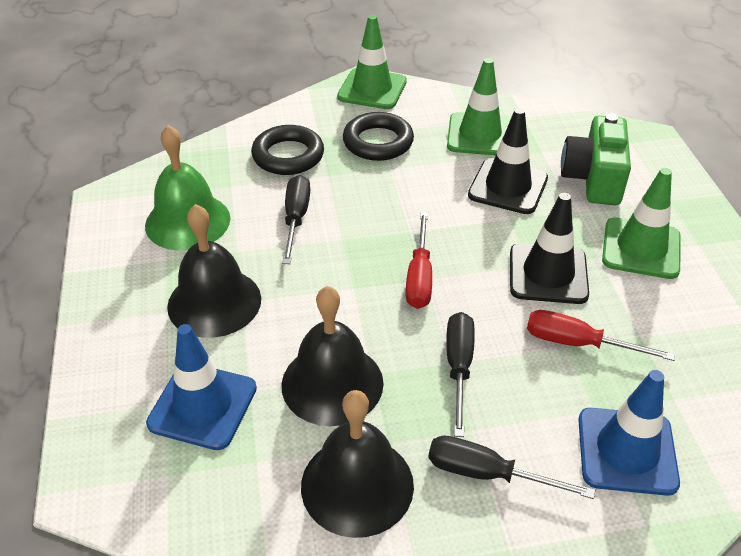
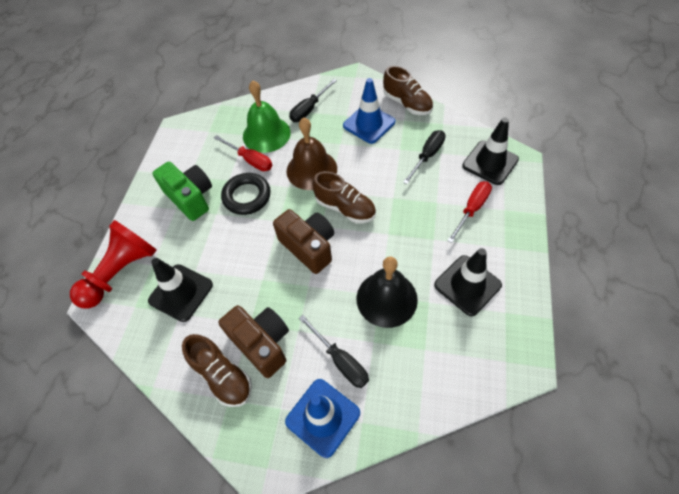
black bell: [167,204,261,338] [282,286,384,426] [301,390,414,538] = 3 -> [357,256,418,328] = 1
black ring: [251,125,324,175] [343,112,414,161] = 2 -> [221,173,271,215] = 1
black traffic cone: [468,108,548,214] [510,193,589,304] = 2 -> [148,258,213,322] [434,248,502,316] [462,118,519,185] = 3
brown bell: none = 0 -> [287,117,337,190] = 1
brown camera: none = 0 -> [219,305,289,378] [273,209,334,274] = 2
brown shoe: none = 0 -> [182,334,252,407] [312,171,376,223] [383,66,433,115] = 3
green traffic cone: [337,15,407,109] [447,58,511,155] [602,168,680,279] = 3 -> none = 0
red pawn: none = 0 -> [70,220,157,309] = 1

